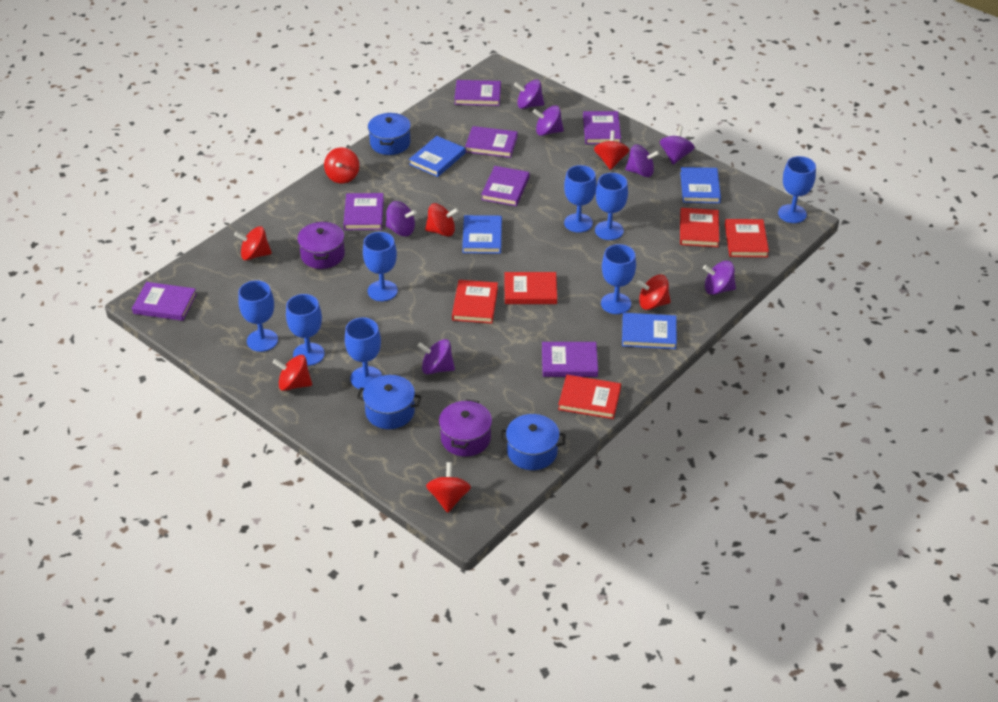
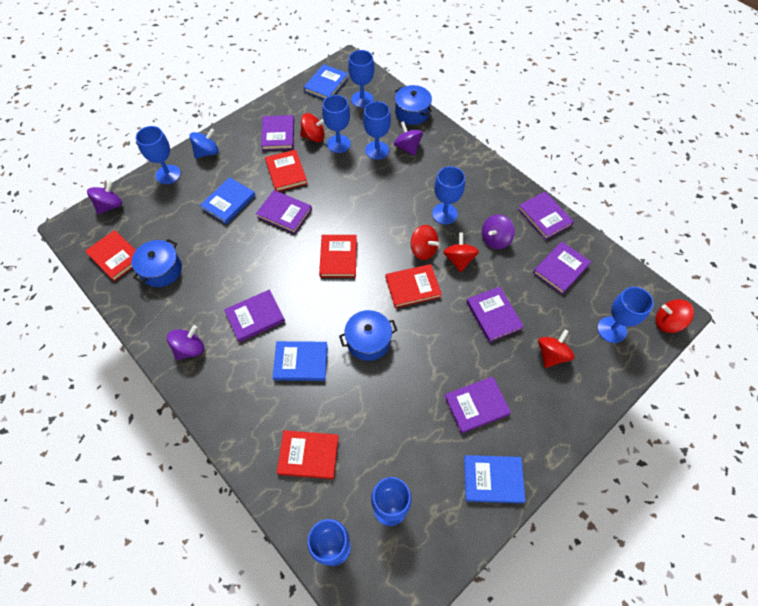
blue spinning top: none = 0 -> [189,128,219,158] = 1
purple pot: [297,221,345,269] [439,399,492,457] = 2 -> none = 0
purple spinning top: [385,201,417,236] [417,339,455,374] [514,79,544,109] [533,105,564,136] [625,144,659,177] [660,126,695,165] [703,261,736,295] = 7 -> [87,180,122,214] [167,325,204,360] [394,121,423,156] [482,214,515,249] = 4
red spinning top: [234,226,272,260] [272,355,312,391] [324,147,359,184] [425,203,459,237] [426,462,471,513] [594,130,629,170] [637,275,671,310] = 7 -> [300,113,324,142] [411,225,439,260] [443,233,479,272] [538,330,575,368] [655,299,694,333] = 5

